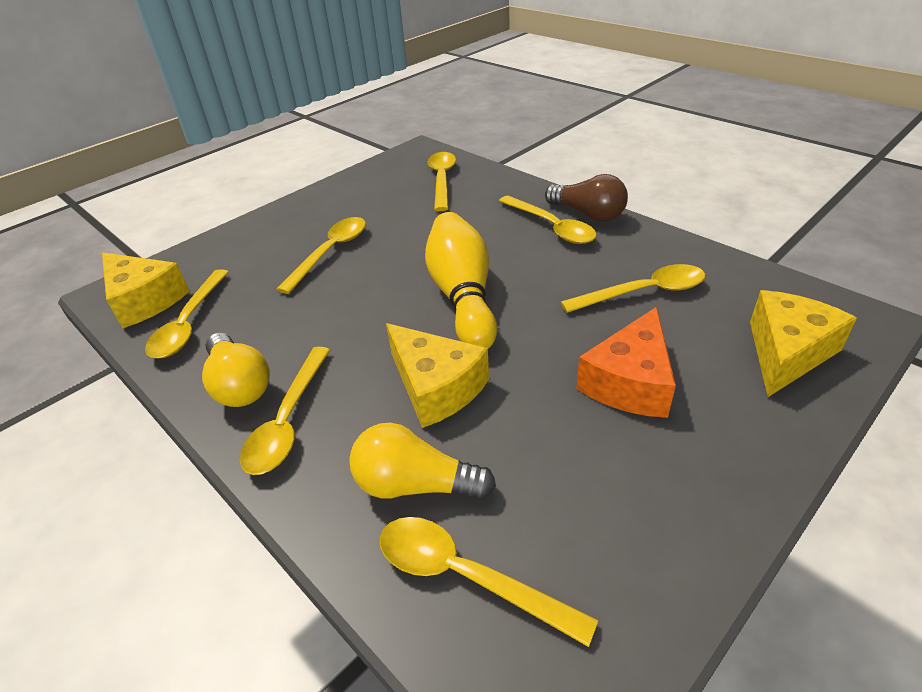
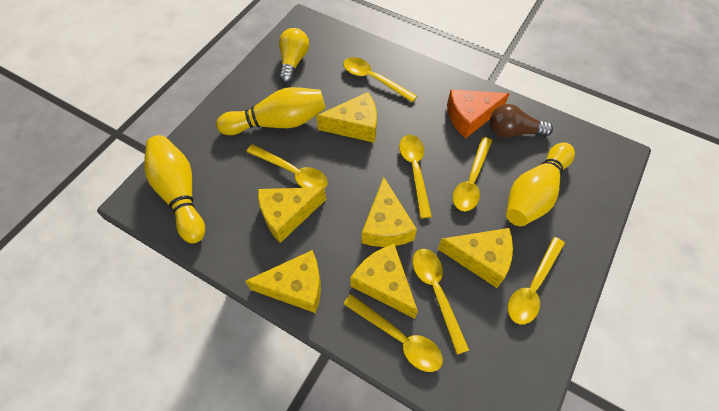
yellow bowling pin: [425,212,497,348] = 1 -> [144,135,205,243] [216,87,326,135] [506,143,575,226] = 3
yellow cheese: [102,252,190,329] [386,323,489,428] [750,290,857,397] = 3 -> [245,250,321,313] [258,187,326,243] [316,92,377,143] [350,244,418,319] [362,177,417,247] [438,228,513,288] = 6
yellow light bulb: [202,333,270,407] [349,423,496,500] = 2 -> [279,28,309,83] = 1

